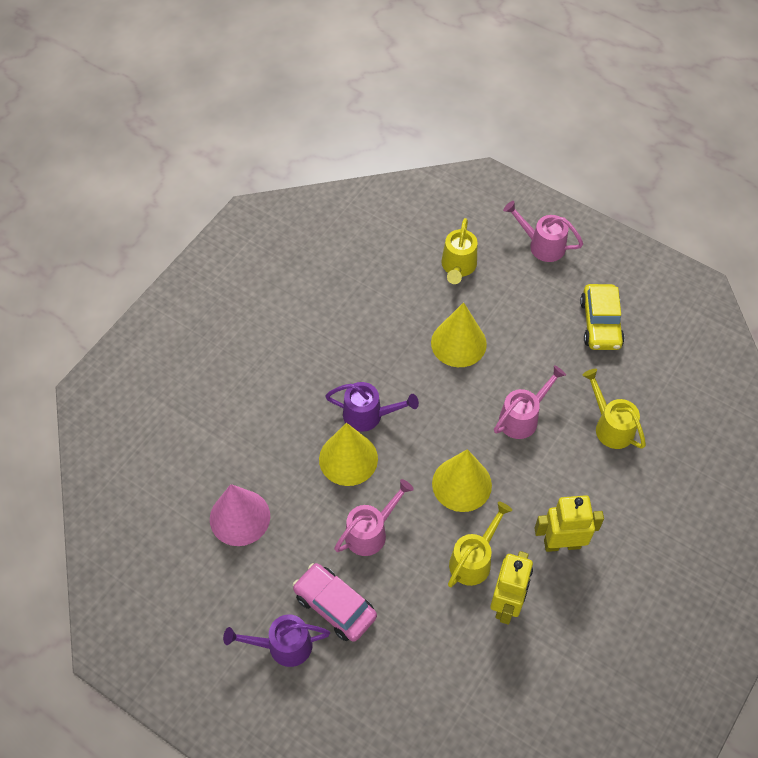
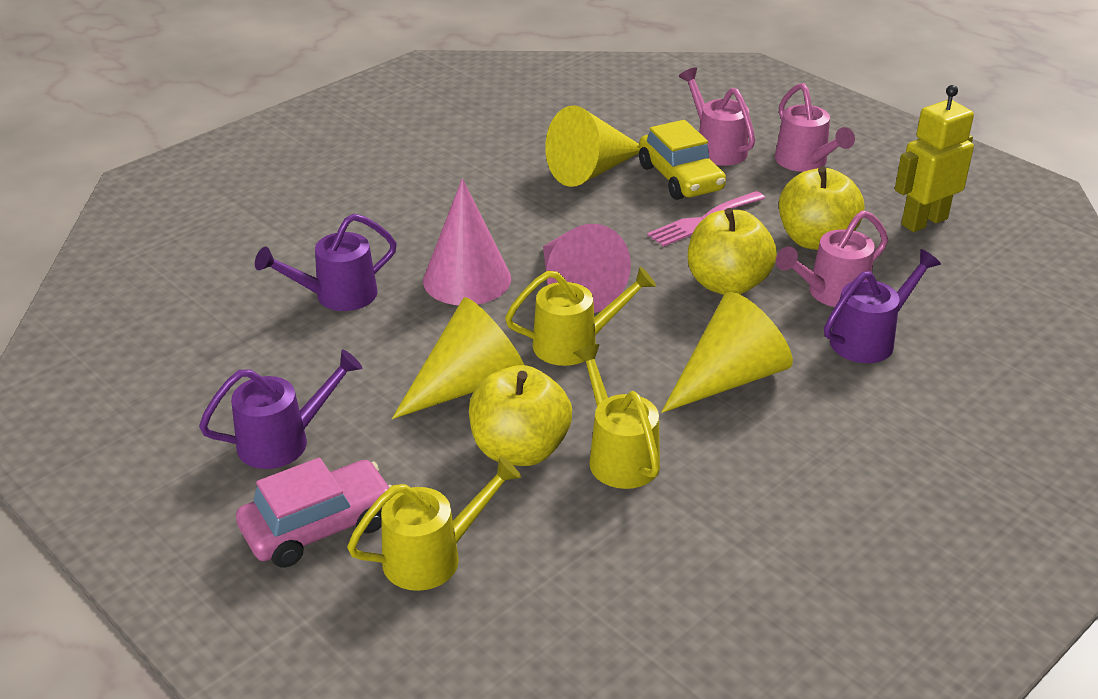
pink cone: [210,484,270,546] = 1 -> [423,178,511,305] [543,224,631,313] = 2
pink fork: none = 0 -> [647,191,765,247] = 1
purple watering can: [223,615,330,667] [325,382,419,432] = 2 -> [199,350,362,469] [255,214,397,311] [824,249,941,363] = 3
yellow apple: none = 0 -> [469,365,572,466] [688,208,777,295] [779,166,864,250] = 3
yellow robot: [490,551,533,625] [535,495,604,552] = 2 -> [895,85,974,232] = 1

